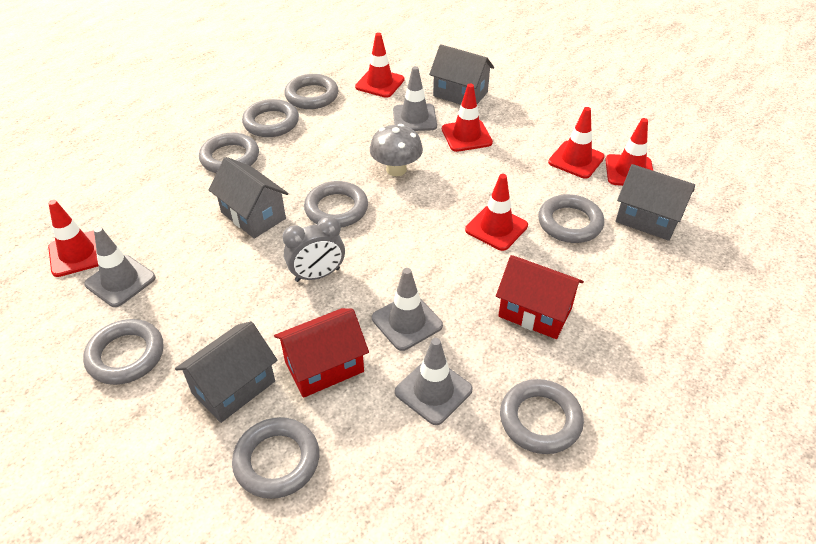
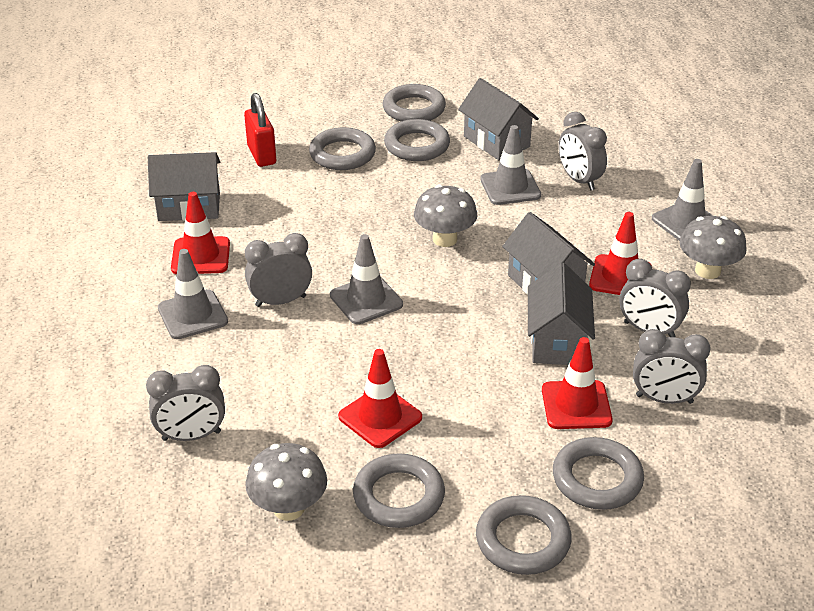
grey clock: [283,216,345,282] = 1 -> [146,365,225,441] [245,233,312,307] [558,112,607,191] [620,259,691,337] [633,329,711,404] = 5
grey mushroom: [370,124,423,176] = 1 -> [245,443,327,521] [414,184,477,247] [679,216,747,279] = 3
grey ring: [83,319,163,385] [199,133,259,173] [232,417,319,499] [242,99,299,137] [284,74,339,109] [304,181,368,228] [500,379,584,454] [538,194,604,243] = 8 -> [309,127,376,170] [353,453,445,528] [383,84,446,121] [384,119,450,161] [476,495,572,575] [553,437,644,510] = 6
red house: [274,308,369,398] [496,255,584,339] = 2 -> none = 0
red padlock: none = 0 -> [244,93,276,167] = 1
red traffic cone: [48,200,99,277] [355,33,404,98] [442,84,493,152] [465,174,528,251] [548,107,605,179] [605,118,653,186] = 6 -> [171,192,230,274] [338,349,422,448] [542,337,613,429] [589,212,652,295] = 4

